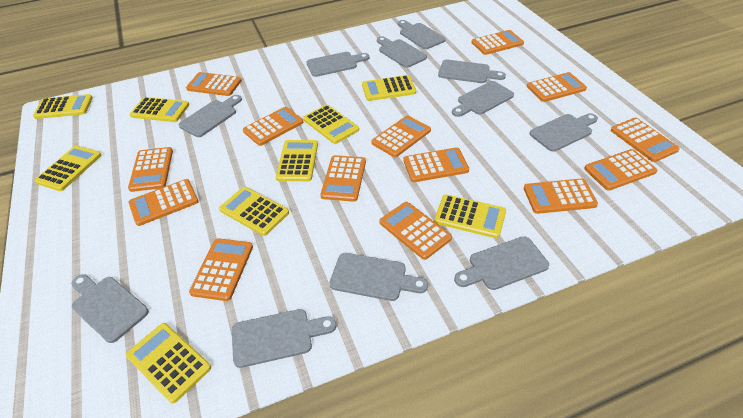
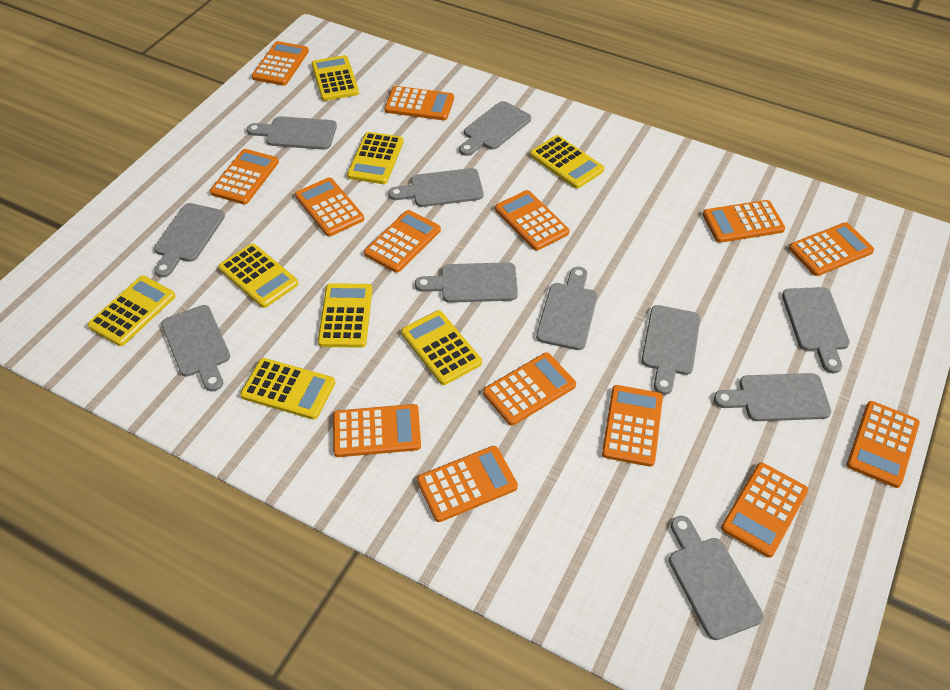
yellow calculator: [33,94,93,119] [35,146,102,191] [126,323,211,403] [130,97,189,122] [219,187,289,236] [276,140,318,181] [303,105,359,144] [362,75,416,101] [434,194,506,238] = 9 -> [87,276,176,346] [218,244,299,308] [240,358,335,420] [311,55,359,101] [318,283,372,348] [347,132,404,184] [401,310,482,385] [530,135,604,189] = 8

